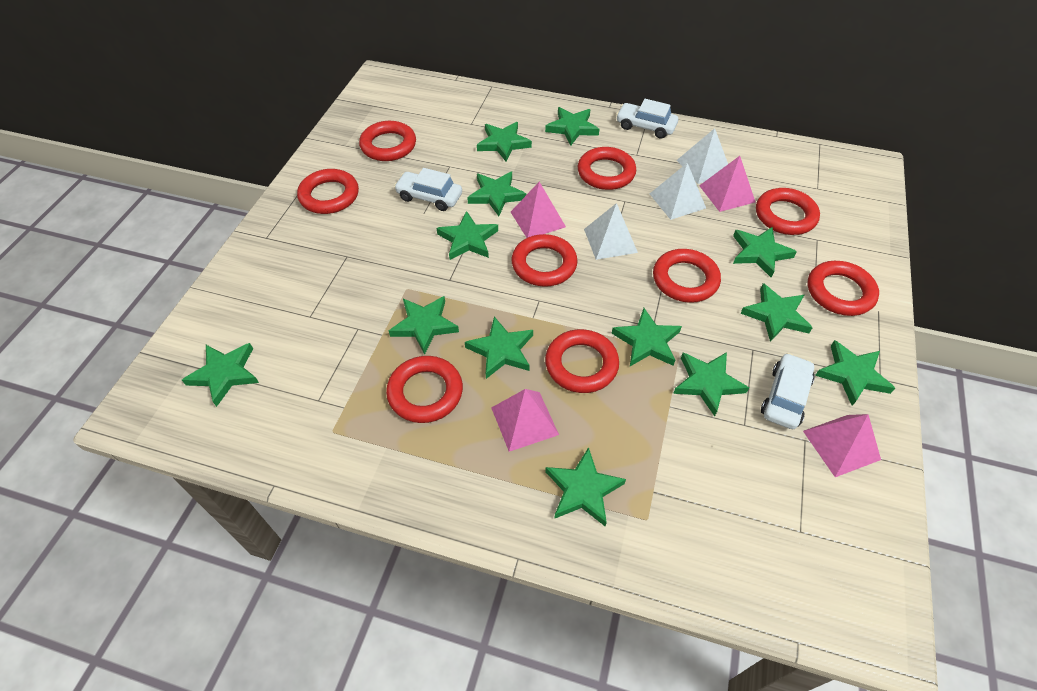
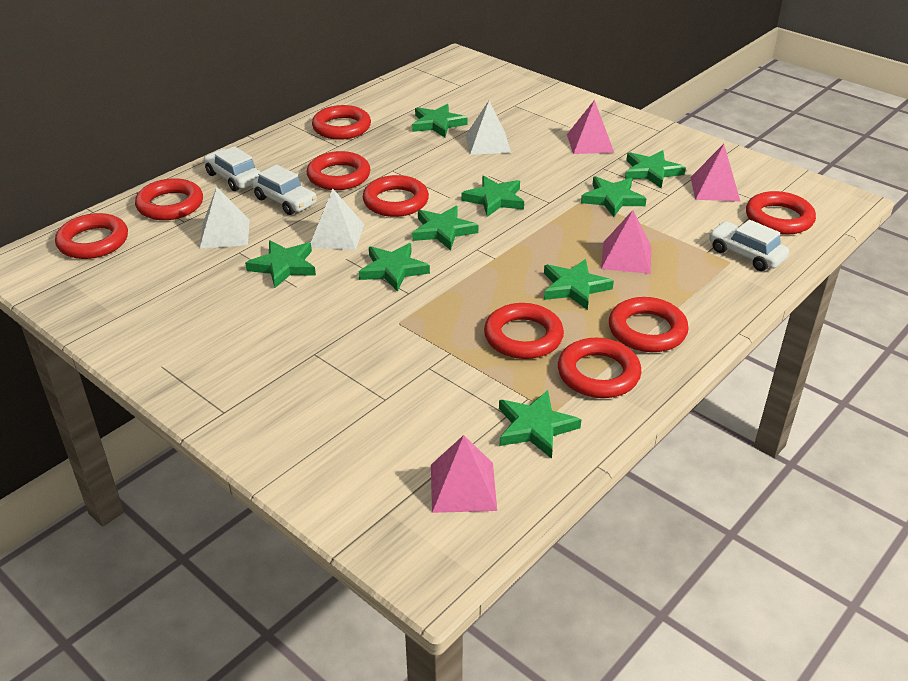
green star: [182,343,259,407] [389,296,459,355] [436,211,498,260] [465,317,533,379] [467,172,526,216] [477,122,532,162] [545,107,599,146] [545,447,626,526] [611,308,682,366] [673,352,749,417] [733,227,797,278] [740,283,813,342] [815,340,895,406] = 13 -> [245,240,316,288] [359,243,430,292] [412,104,467,137] [412,206,478,250] [461,176,524,217] [499,390,582,459] [544,259,614,310] [581,176,647,217] [625,150,686,188] = 9

